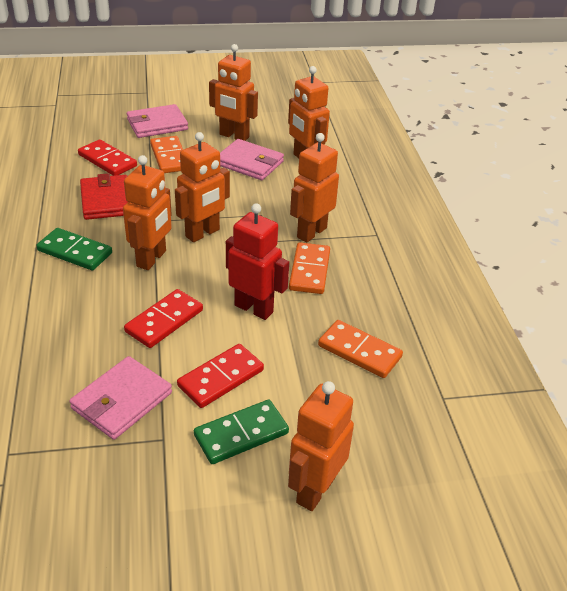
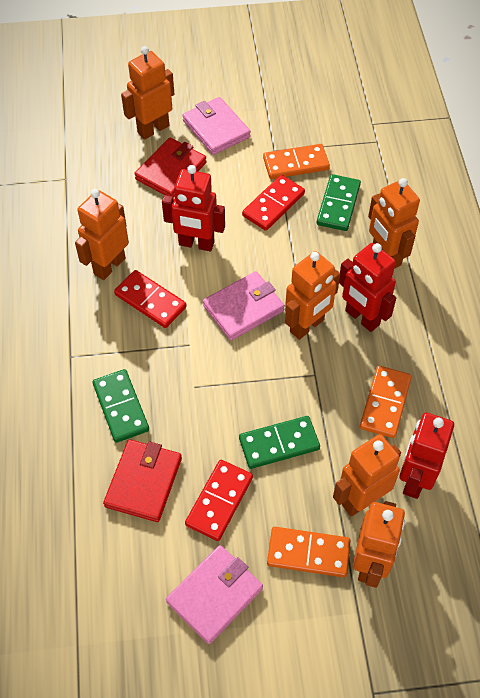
green domino: [36,228,112,270] [194,400,289,464] = 2 -> [93,369,149,443] [239,416,320,469] [317,174,361,231] = 3
red robot: [226,203,289,320] = 1 -> [162,165,225,251] [339,243,396,332] [399,412,454,499] = 3
red wallet: [80,173,127,220] = 1 -> [103,439,182,522] [134,138,207,198] = 2

